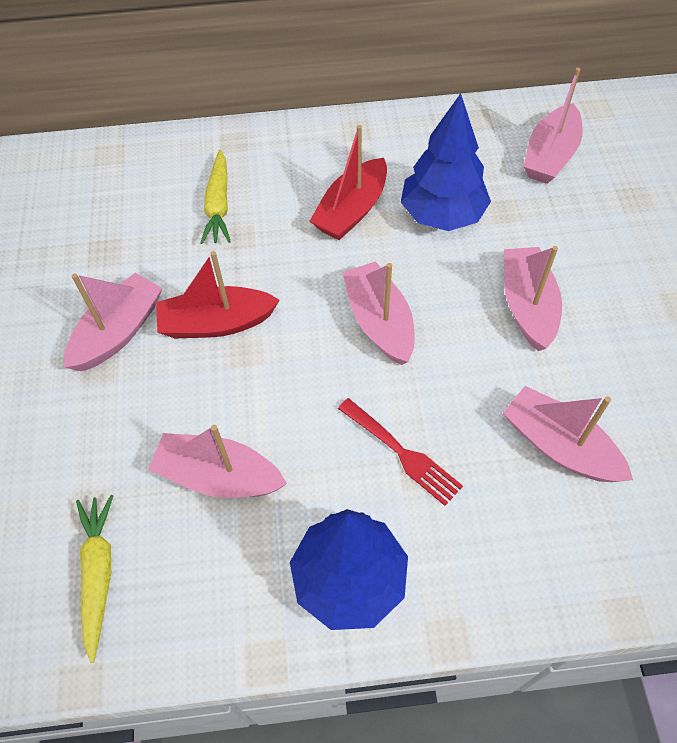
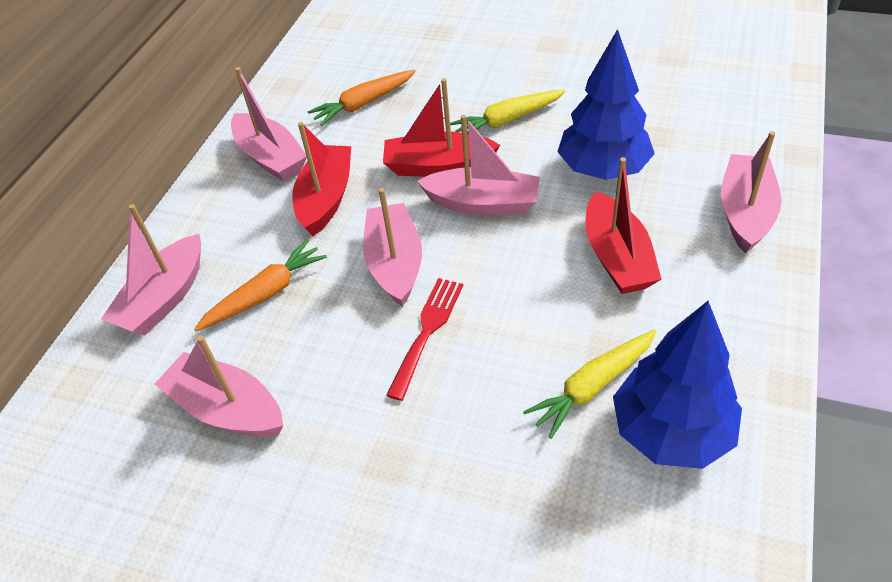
orange carrot: none = 0 -> [194,240,327,331] [307,70,415,126] = 2
red boat: [156,251,280,338] [310,125,387,240] = 2 -> [292,122,351,236] [383,78,500,177] [586,157,662,294] = 3

